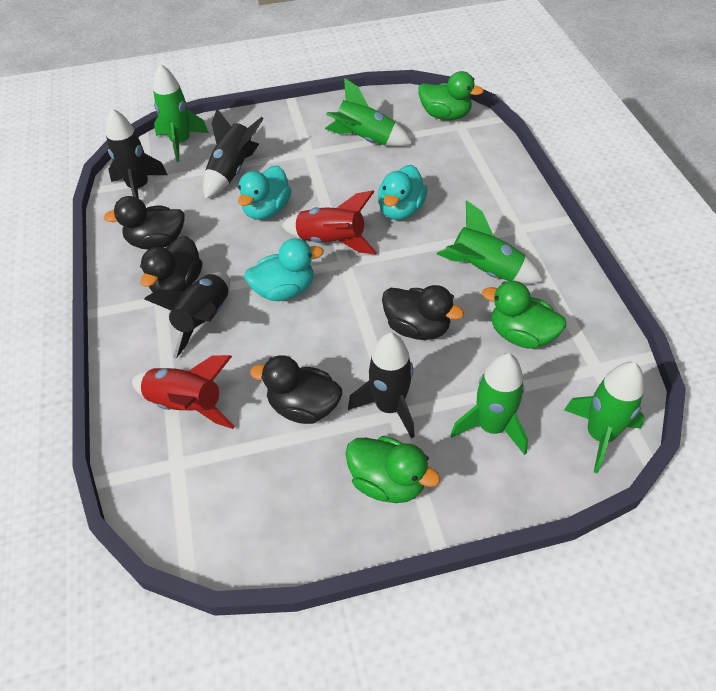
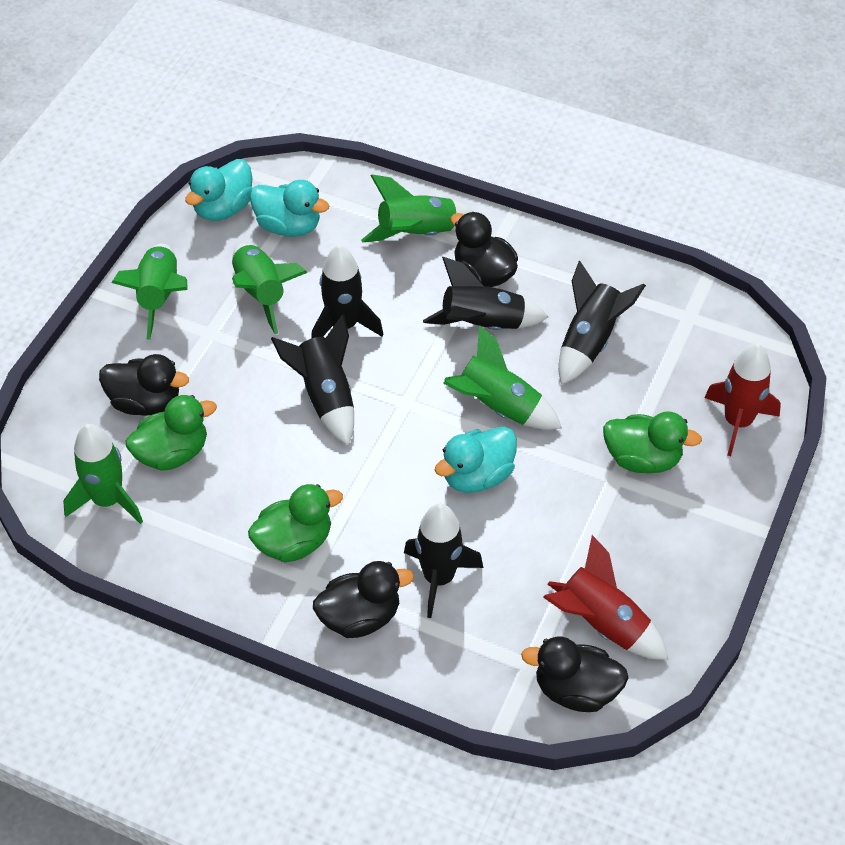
black rocket: [106,108,167,198] [144,272,230,358] [203,109,264,199] [348,332,415,439] = 4 -> [271,314,354,446] [311,245,384,339] [404,503,483,618] [423,257,548,330] [558,261,646,385] = 5

